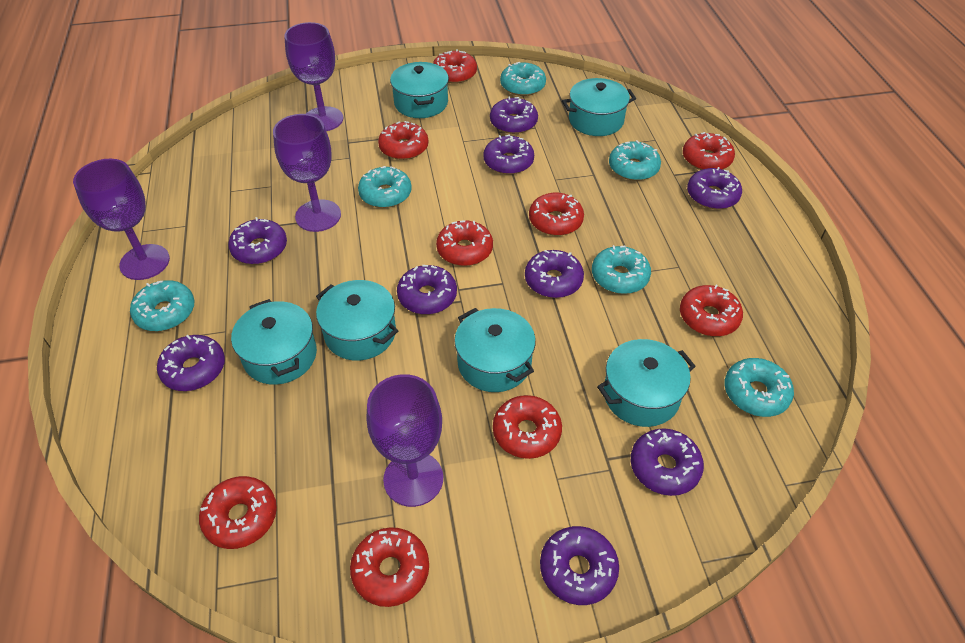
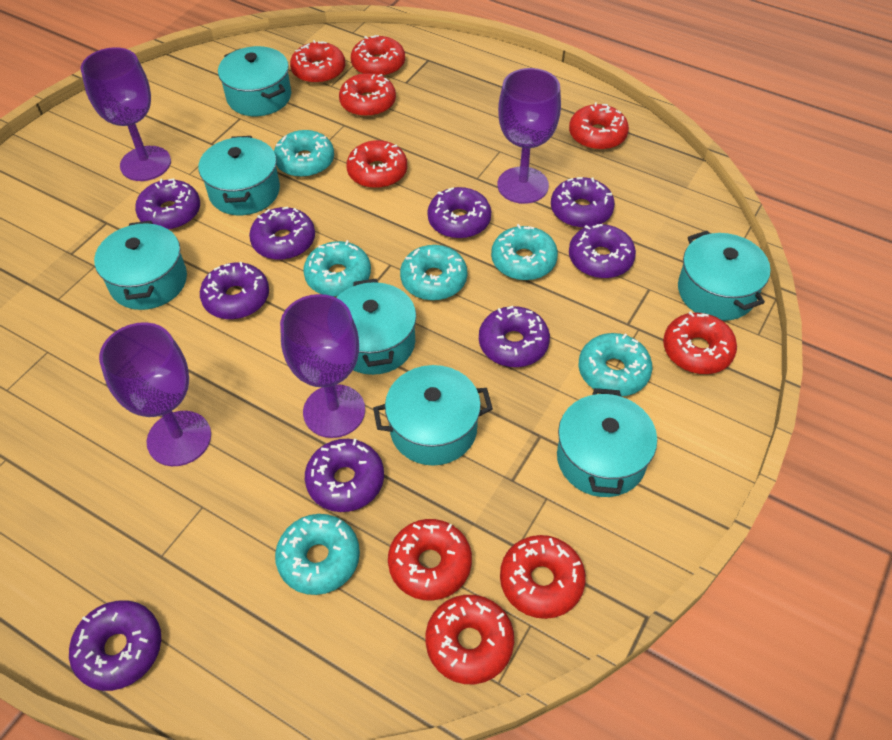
turquoise pot: [231,299,317,385] [316,280,398,361] [390,62,449,118] [454,308,536,392] [562,78,636,136] [597,339,696,427] = 6 -> [94,221,187,310] [199,136,280,215] [218,46,291,116] [336,279,416,375] [373,365,493,466] [557,388,657,497] [678,231,771,321] = 7

